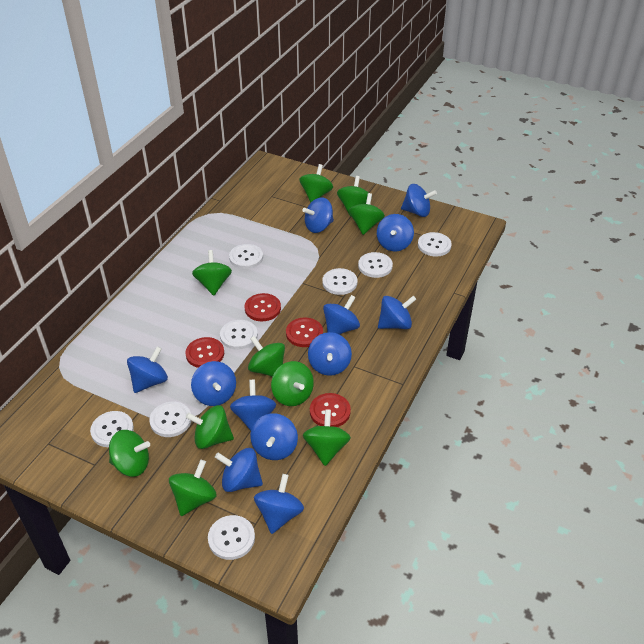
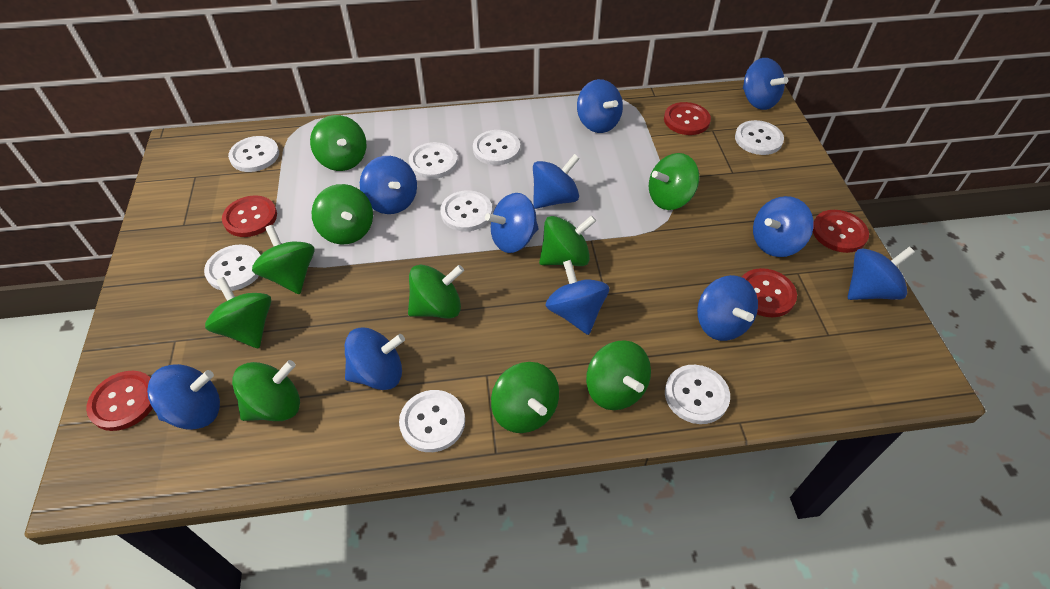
blue spinning top: [127,346,168,393] [191,361,236,406] [215,448,263,492] [230,380,276,431] [250,413,298,460] [254,474,304,534] [302,197,334,233] [308,332,352,376] [323,295,360,334] [377,214,414,251] [378,296,416,329] [401,184,437,217] = 12 -> [147,364,220,430] [345,328,405,390] [360,156,417,214] [485,193,539,253] [533,154,580,209] [545,260,609,335] [577,79,623,133] [697,275,758,341] [743,58,788,110] [753,196,814,257] [848,247,915,300] = 11
red button: [186,337,224,368] [245,293,281,321] [286,317,323,347] [310,393,351,427] = 4 -> [86,371,153,431] [222,195,277,237] [664,102,711,135] [742,268,797,317] [813,210,869,253] = 5

